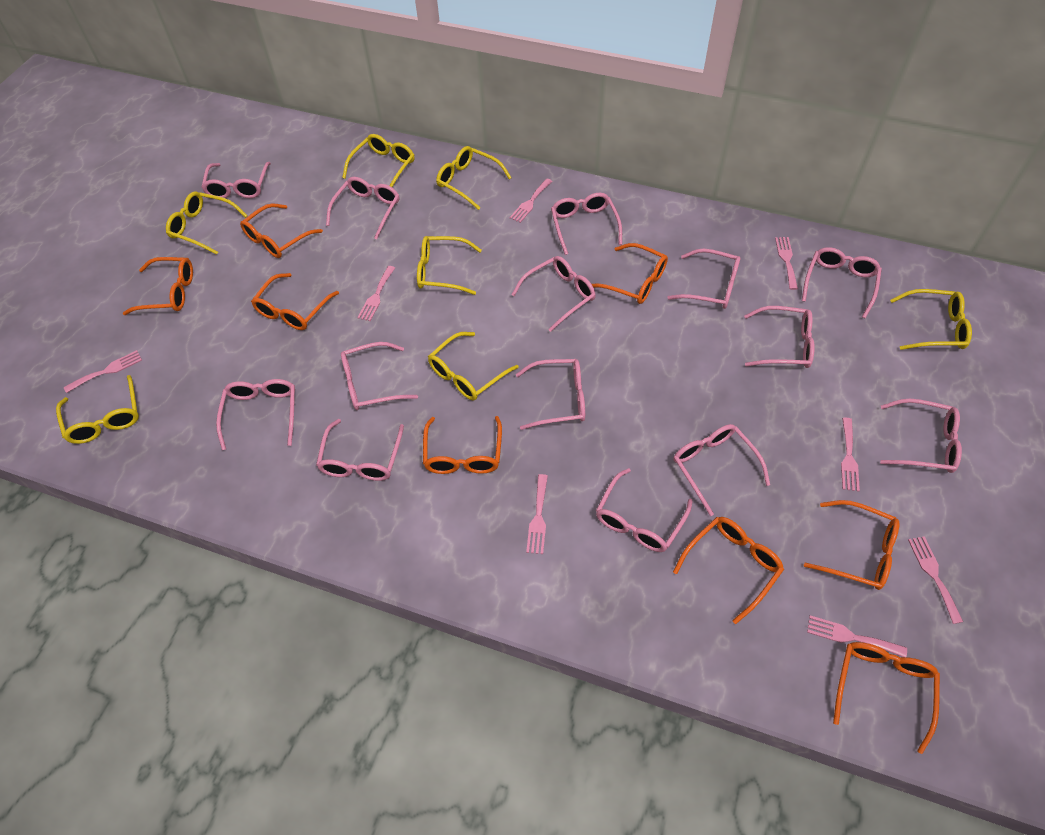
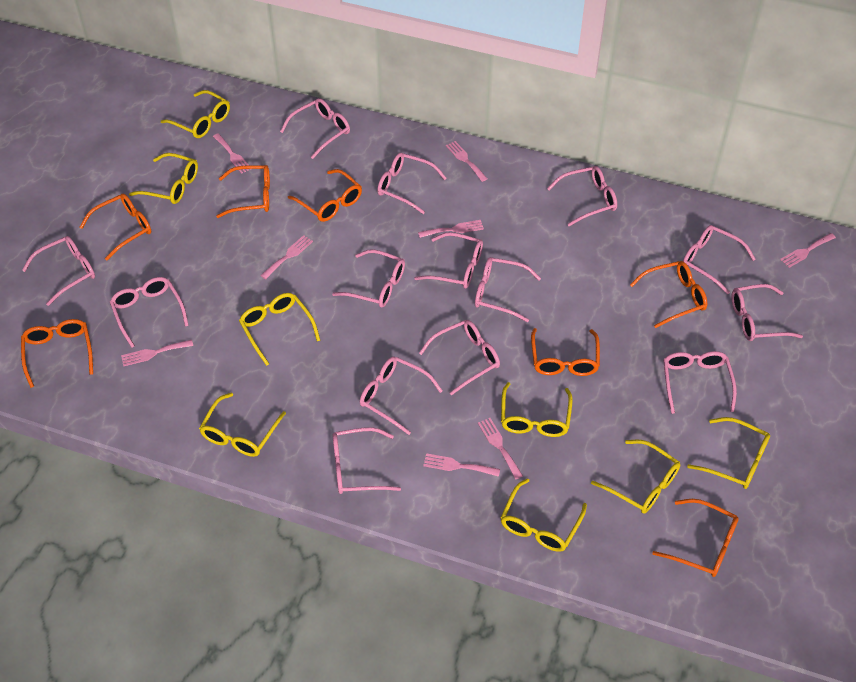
orange glasses: [122,257,193,315] [240,203,323,258] [251,273,339,330] [423,416,502,474] [592,243,668,304] [673,517,784,624] [804,500,899,590] [833,642,940,754] = 8 -> [21,319,93,388] [80,194,151,260] [216,165,270,218] [288,169,362,222] [531,328,600,376] [630,261,707,328] [652,499,739,577] = 7
yellow glasses: [56,375,139,444] [166,192,247,255] [342,134,414,187] [417,236,482,295] [428,332,519,400] [436,146,512,210] [890,289,972,350] = 7 -> [129,153,198,204] [161,90,230,138] [199,393,286,457] [239,293,321,366] [500,478,587,552] [501,382,573,437] [591,440,680,514] [687,417,770,489] = 8

